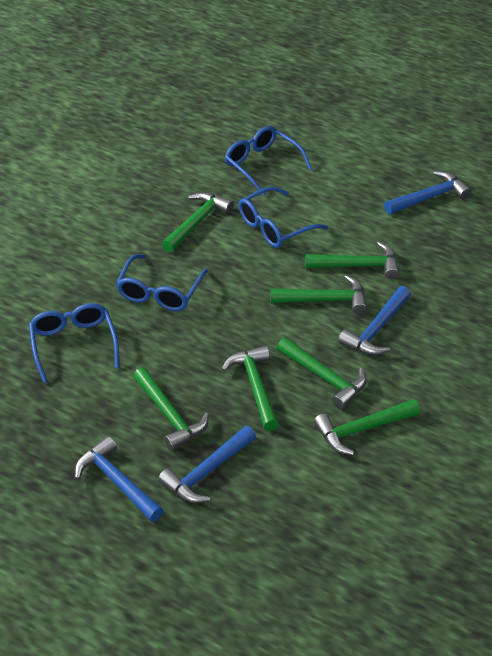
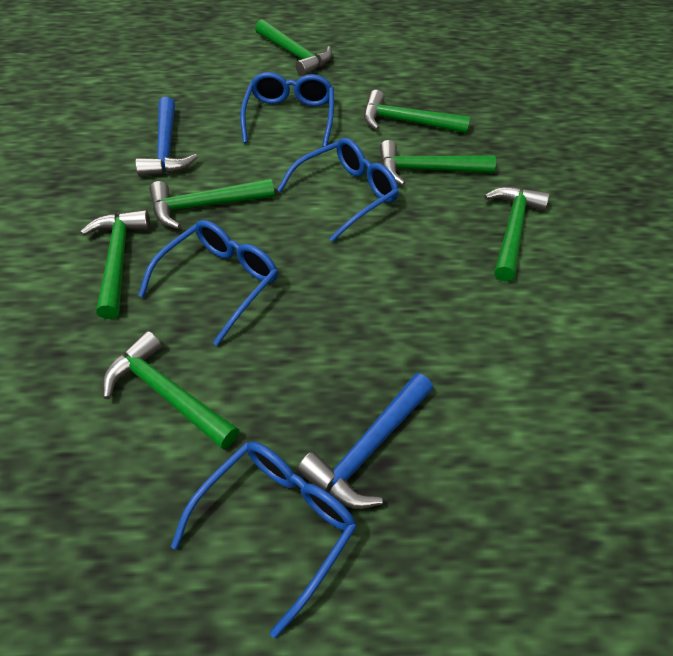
blue hammer: [75,436,164,522] [158,426,256,503] [338,286,411,355] [384,171,471,214] = 4 -> [135,97,198,177] [297,373,433,509] = 2

